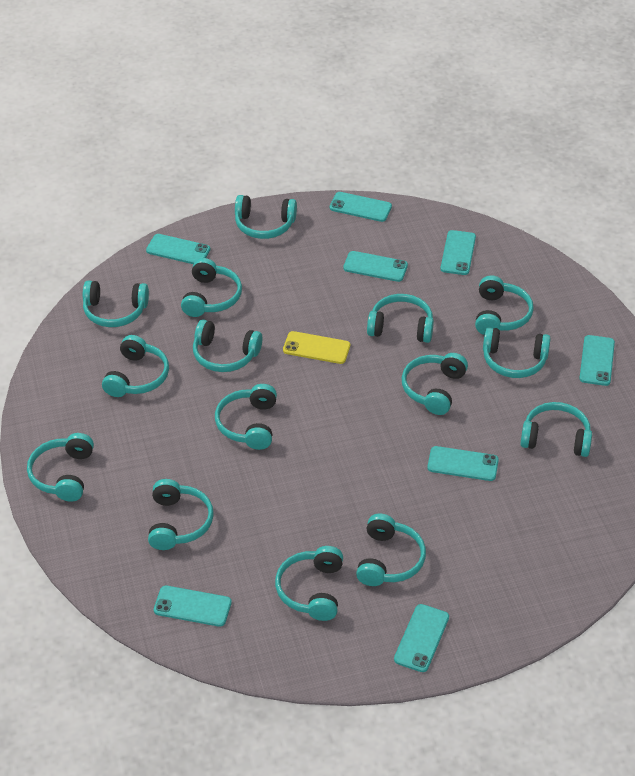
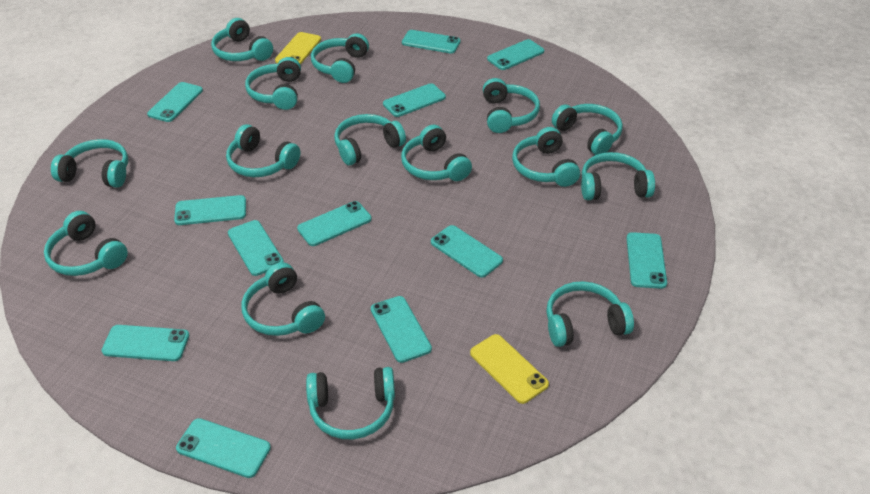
turquoise phone: [146,234,210,264] [154,586,232,627] [330,192,392,222] [343,251,408,282] [394,604,449,672] [427,446,499,481] [440,230,476,275] [579,335,615,386] = 8 -> [101,325,189,361] [147,82,203,122] [174,195,246,225] [176,418,271,478] [228,220,284,276] [297,201,372,246] [371,296,432,363] [383,83,446,117] [402,30,461,54] [431,225,503,278] [487,39,544,70] [626,232,667,289] = 12
yellow phone: [283,331,350,364] = 1 -> [275,32,321,65] [470,334,549,404] = 2

